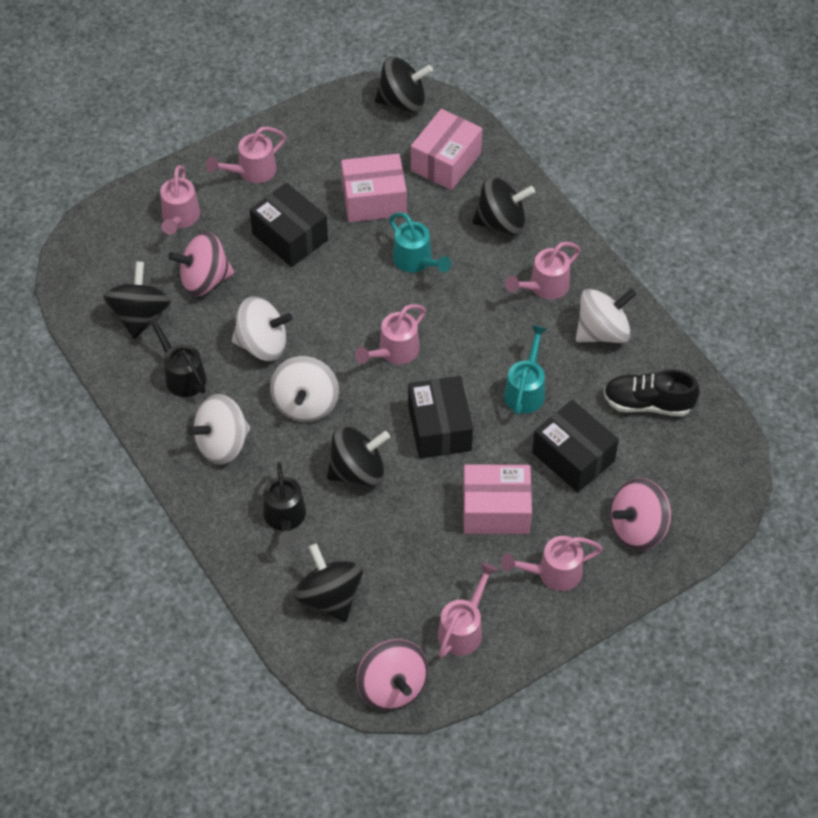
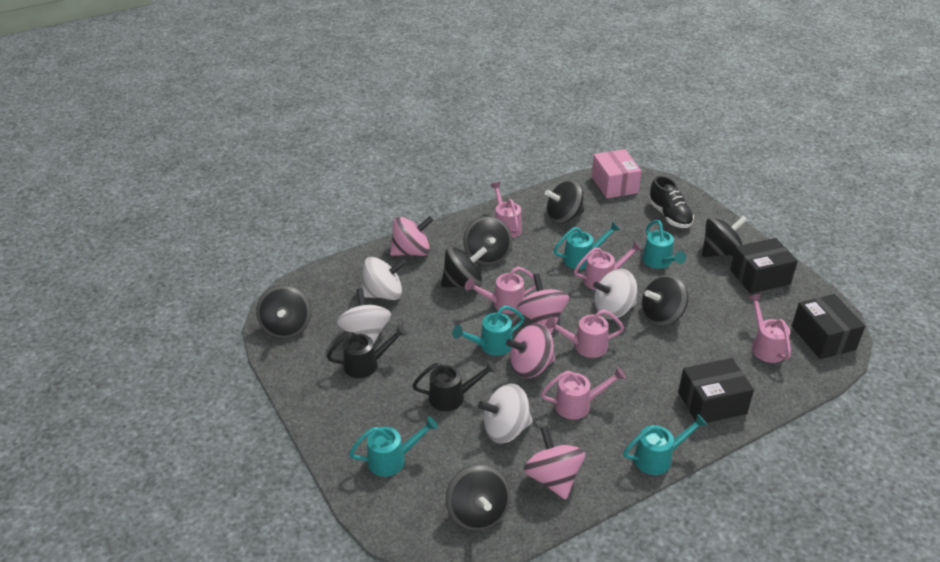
black spinning top: [103,261,171,339] [294,543,363,622] [327,426,390,487] [375,56,433,113] [472,177,535,235] = 5 -> [256,285,311,339] [441,247,487,287] [446,464,510,531] [463,216,512,266] [545,180,584,224] [642,274,688,326] [702,216,748,257] = 7
pink box: [341,154,407,222] [411,109,482,190] [463,465,532,534] = 3 -> [592,149,641,198] = 1
pink spinning top: [168,232,234,297] [357,639,428,711] [610,478,671,551] = 3 -> [390,216,433,256] [506,323,555,378] [517,273,569,333] [523,426,585,500] = 4
turquoise watering can: [389,212,451,273] [504,325,548,415] = 2 -> [349,416,438,477] [452,305,524,356] [554,221,620,270] [623,413,708,475] [642,220,686,269] = 5

